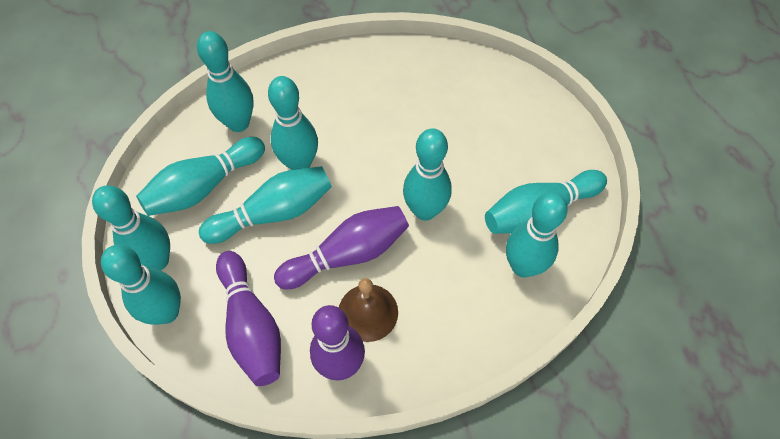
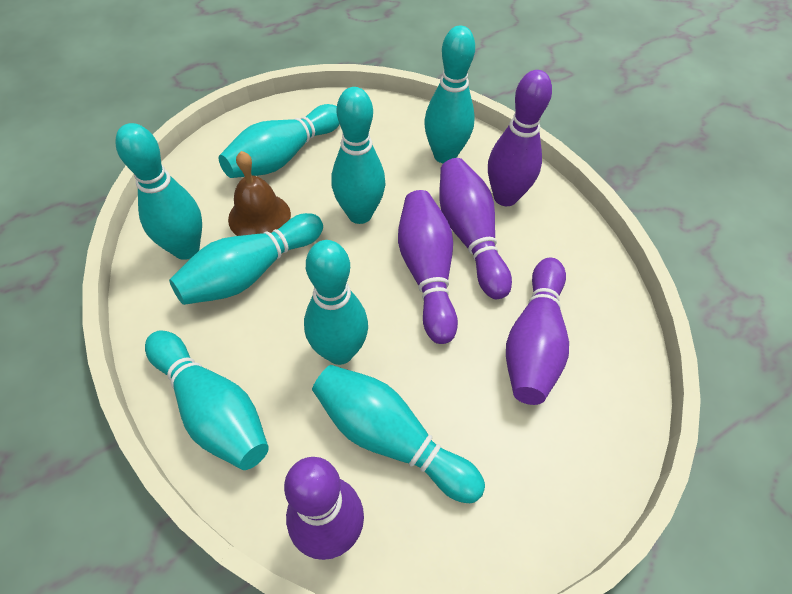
purple bowling pin: [216,251,281,386] [274,206,409,289] [310,305,365,380] = 3 -> [284,457,364,560] [398,190,458,344] [439,158,512,299] [488,70,552,206] [506,258,569,405] = 5
turquoise bowling pin: [92,185,170,271] [101,245,181,325] [136,137,265,216] [197,31,254,132] [199,166,332,244] [268,76,318,170] [403,128,452,221] [485,170,607,234] [506,192,568,277] = 9 -> [115,123,202,260] [145,330,269,470] [169,213,323,305] [219,104,340,178] [304,240,368,365] [312,365,485,503] [332,87,386,224] [424,26,475,163] = 8

